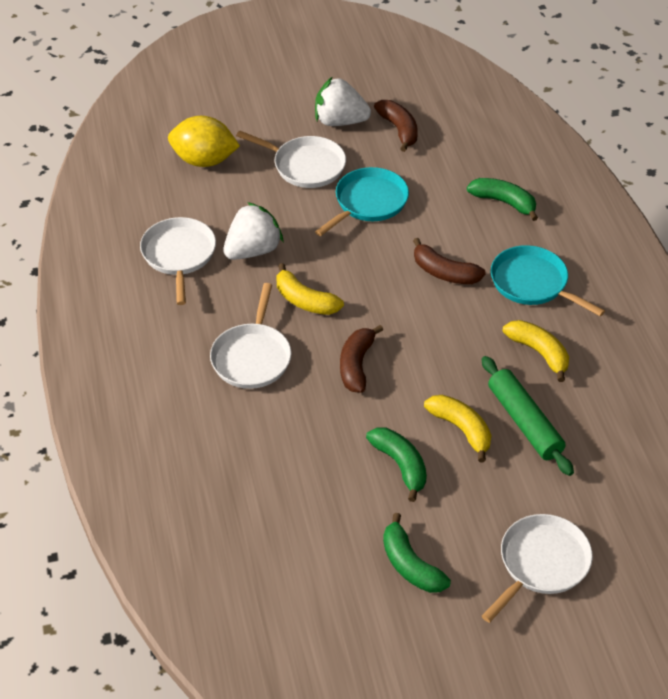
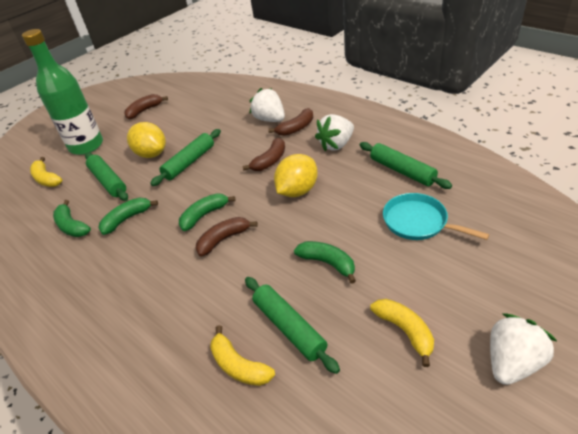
brown banana: [340,325,383,393] [374,100,418,152] [413,238,486,284] = 3 -> [124,94,168,119] [196,217,258,256] [242,138,285,171] [268,108,313,136] = 4
green banana: [366,428,427,502] [383,513,451,593] [467,178,538,221] = 3 -> [53,200,91,237] [98,198,158,235] [179,193,236,231] [294,241,356,284] = 4
green bottle: none = 0 -> [22,29,103,155] = 1
green rolling pin: [482,356,574,476] = 1 -> [85,153,128,201] [150,129,221,186] [245,277,340,374] [360,142,452,189] = 4
turquoise pan: [315,167,409,236] [491,245,605,316] = 2 -> [383,193,489,240] = 1
white pan: [140,217,216,305] [210,283,292,389] [236,130,346,188] [482,514,593,623] = 4 -> none = 0
white strawberry: [223,202,284,260] [315,77,371,126] = 2 -> [250,88,285,122] [315,114,354,151] [490,314,557,385] = 3
yellow lemon: [168,116,240,167] = 1 -> [127,122,166,158] [274,154,318,197] = 2

